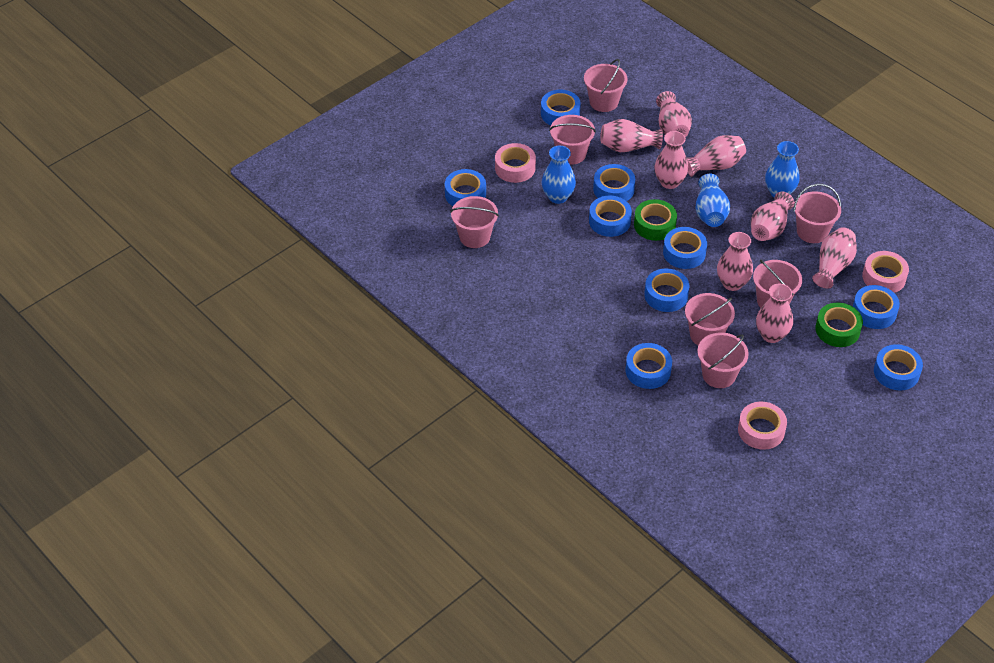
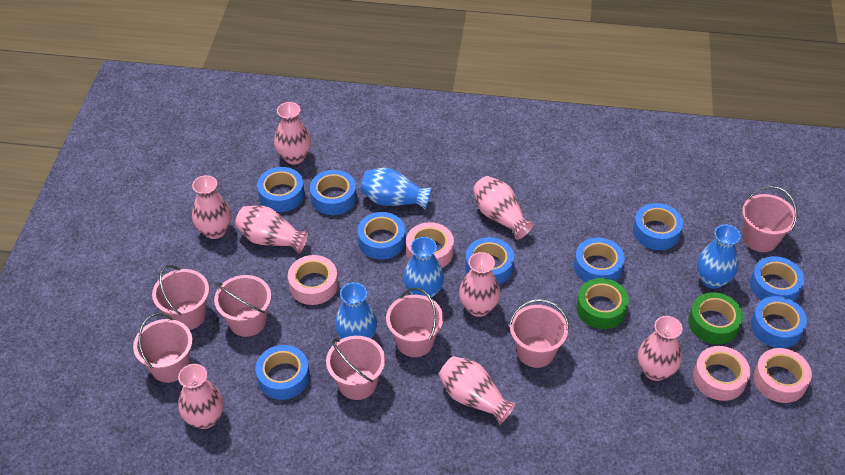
blue vase: [542,146,576,204] [695,174,730,227] [765,141,800,198] = 3 -> [335,283,377,339] [360,168,432,210] [403,237,444,299] [697,224,741,289] = 4
pink tape: [495,143,536,183] [738,402,787,450] [862,251,909,293] = 3 -> [288,255,338,305] [406,222,454,268] [693,346,750,401] [753,348,812,403] = 4

